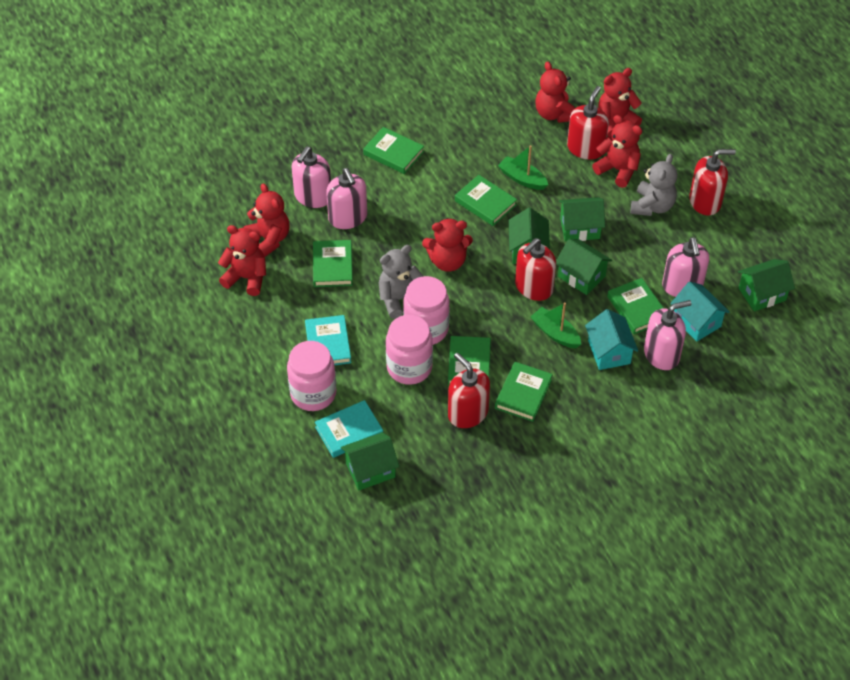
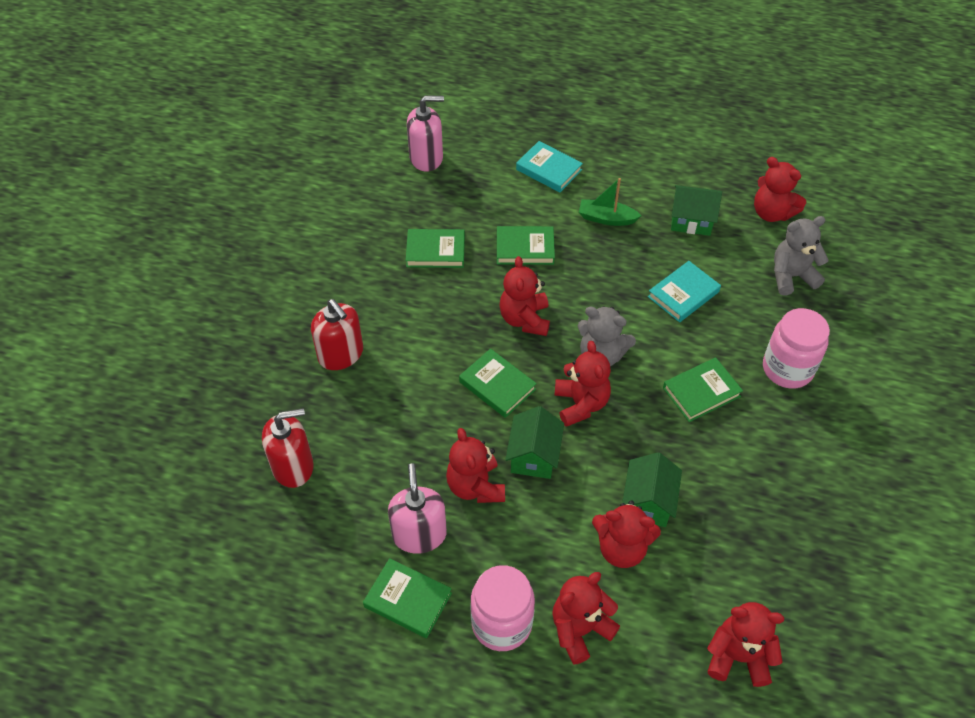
green boat: [498,145,548,190] [530,303,581,348] = 2 -> [579,178,641,226] = 1
green book: [313,240,353,287] [363,127,424,174] [448,336,491,386] [455,175,517,226] [495,362,553,422] [607,278,664,334] = 6 -> [363,558,452,638] [406,229,465,268] [459,349,537,418] [497,226,555,265] [663,357,743,422] = 5
green house: [341,432,399,491] [509,207,550,264] [556,239,612,295] [559,197,605,242] [738,259,795,311] = 5 -> [505,406,564,479] [622,453,682,527] [671,185,722,236] = 3
pink jar: [287,341,336,411] [386,315,433,385] [403,276,450,345] = 3 -> [471,565,535,651] [763,308,830,389] = 2
pink soap dispenser: [291,146,331,208] [326,168,367,229] [644,300,692,370] [662,237,709,297] = 4 -> [388,463,447,554] [407,95,444,171] = 2
red soap dispenser: [448,353,490,428] [515,238,556,301] [567,86,609,160] [689,149,736,215] = 4 -> [262,408,314,488] [311,299,363,370] = 2
red teddy bear: [218,225,266,296] [244,184,290,257] [422,218,473,272] [535,62,575,123] [592,115,642,188] [598,68,642,138] = 6 -> [446,428,505,503] [499,256,550,336] [552,572,620,665] [554,341,611,427] [592,500,661,568] [707,602,784,687] [754,157,806,222] = 7
turquoise house: [585,309,638,370] [670,281,730,341] = 2 -> none = 0

